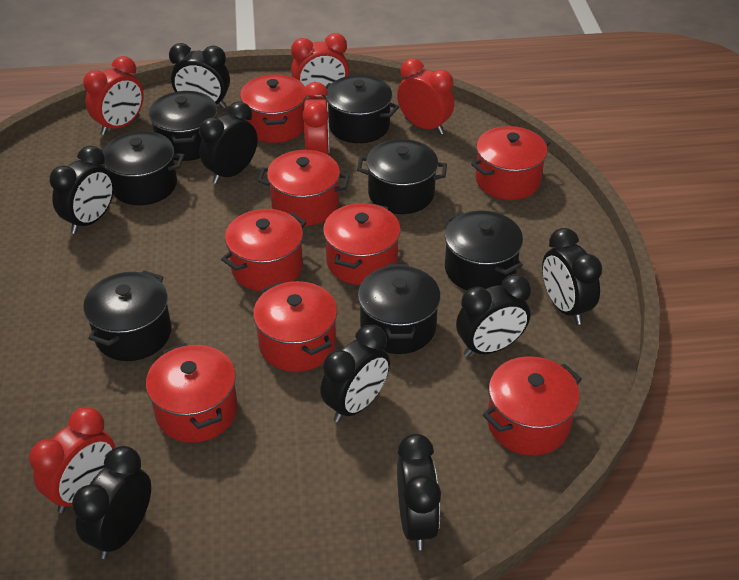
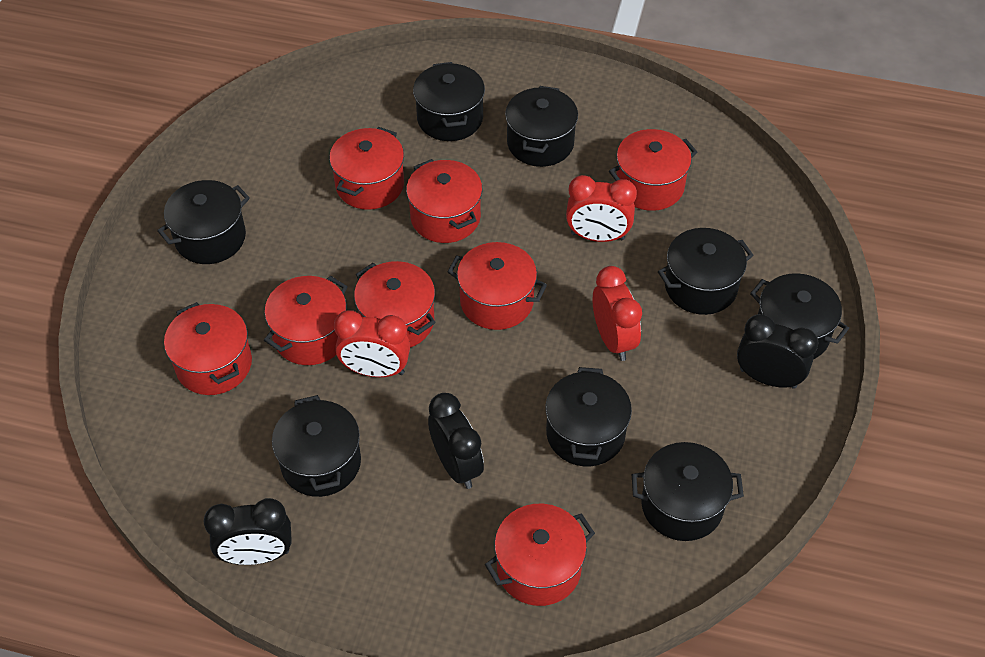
black clock: [50,146,114,234] [72,446,151,559] [169,43,230,109] [199,101,257,184] [320,325,390,422] [397,433,441,550] [456,274,531,357] [542,228,602,325] = 8 -> [203,498,292,565] [428,393,484,489] [737,314,818,389] = 3
black pot: [83,270,171,361] [99,131,184,205] [149,91,217,161] [322,75,399,143] [357,139,447,214] [358,264,441,354] [445,210,523,290] = 7 -> [157,180,250,264] [272,395,361,497] [413,62,485,141] [505,86,578,167] [545,367,632,466] [631,442,744,541] [658,228,754,315] [750,273,849,359] = 8
red clock: [29,407,115,513] [83,56,144,135] [291,33,349,98] [302,82,329,155] [397,58,454,135] = 5 -> [334,310,410,377] [566,175,637,242] [593,266,642,361] = 3

